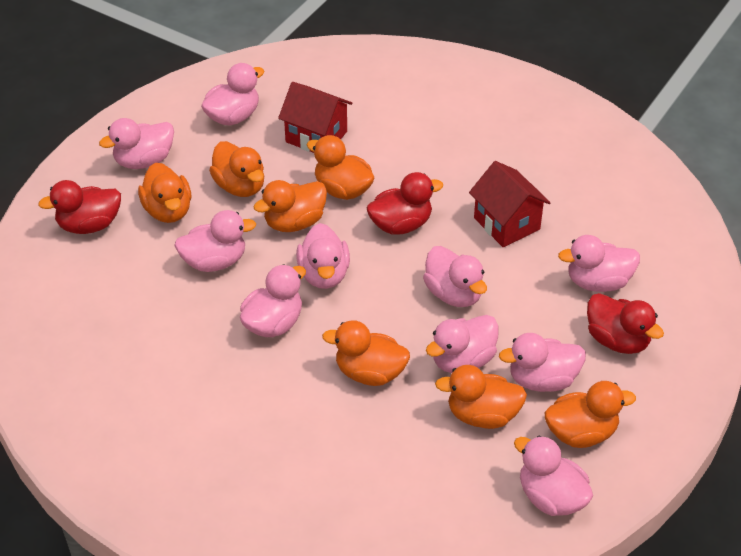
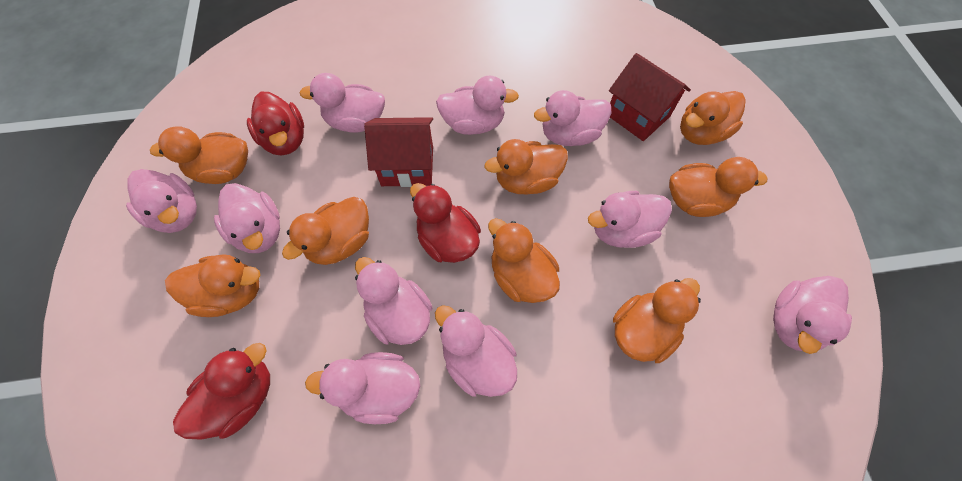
orange duck: [138,163,191,223] [209,141,264,197] [253,180,327,232] [307,135,374,200] [322,320,410,386] [435,365,527,429] [545,381,636,448] = 7 -> [150,126,248,184] [165,254,260,317] [282,197,369,265] [485,139,568,194] [488,218,560,303] [613,278,701,363] [669,157,768,217] [680,91,746,145] = 8

